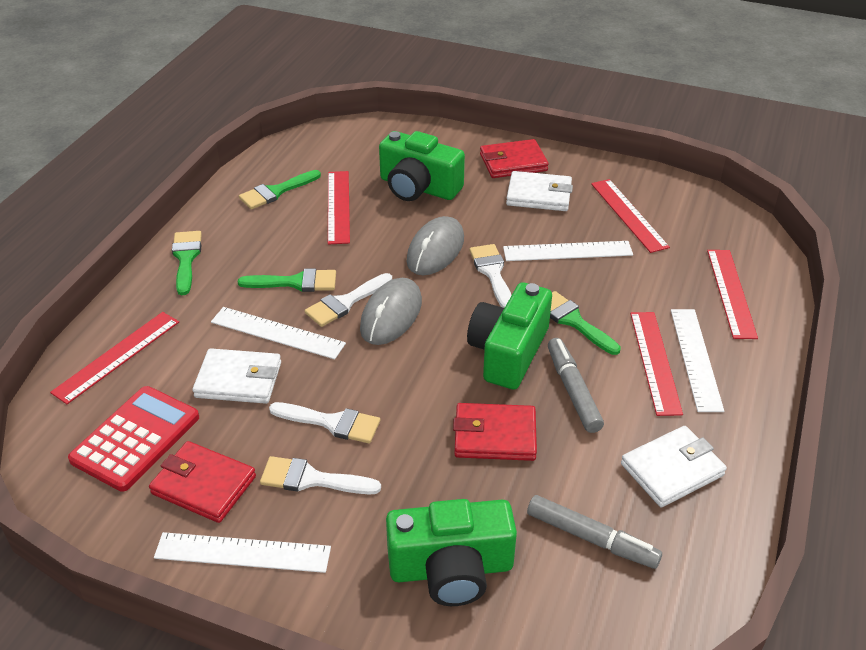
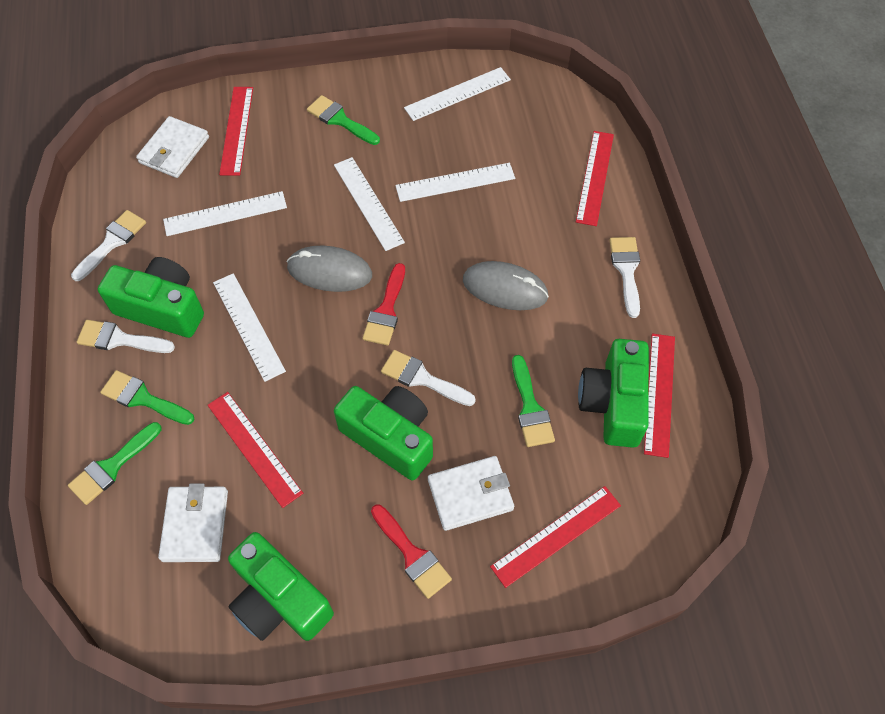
green camera: [379,131,465,201] [386,499,517,606] [467,282,552,390] = 3 -> [98,257,204,338] [228,532,334,641] [334,386,433,480] [578,339,649,448] = 4
grey marker: [527,495,662,569] [548,338,604,433] = 2 -> none = 0
red brush: none = 0 -> [363,263,405,346] [371,504,452,599] = 2
red calculator: [68,386,199,492] = 1 -> none = 0
red wallet: [149,441,256,523] [453,403,537,461] [480,139,549,178] = 3 -> none = 0
white ruler: [154,532,331,573] [211,307,346,359] [503,241,633,261] [671,309,724,412] = 4 -> [163,191,287,236] [213,273,286,382] [334,157,405,251] [395,163,515,202] [404,67,511,121] = 5

